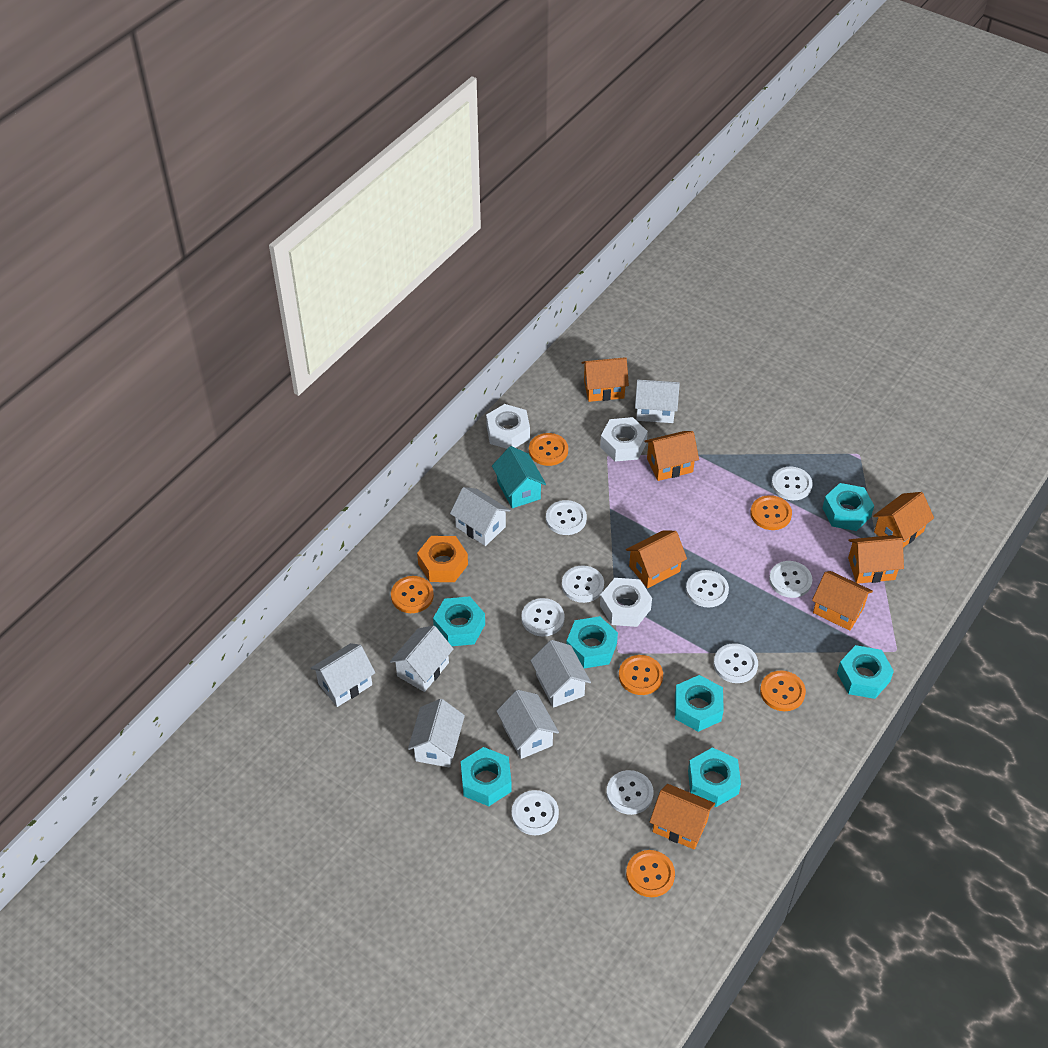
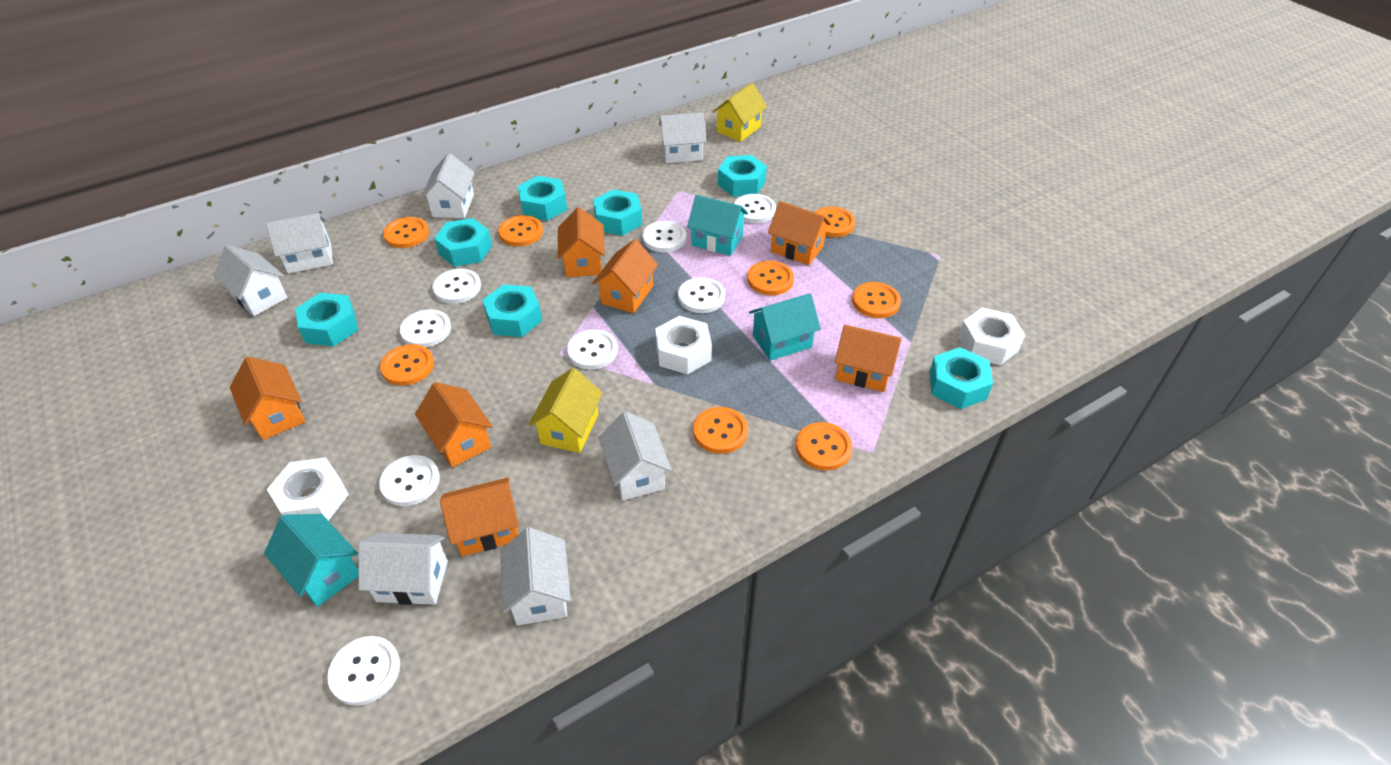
orange button: [391,576,434,613] [529,433,568,466] [619,655,663,695] [626,850,675,897] [750,495,792,530] [760,671,806,711] = 6 -> [380,344,434,386] [383,217,429,248] [498,215,543,246] [693,407,748,454] [747,261,794,295] [796,422,852,470] [815,207,855,237] [852,282,901,318] = 8
orange nut: [417,536,468,582] = 1 -> none = 0
turquoise house: [492,446,546,508] = 1 -> [264,514,358,607] [687,195,748,256] [749,293,821,361] = 3
white button: [511,790,559,835] [521,598,565,637] [546,500,587,535] [562,565,604,603] [606,770,654,815] [686,570,729,607] [714,643,758,683] [769,561,812,598] [771,467,813,500] = 9 -> [327,636,400,706] [379,455,440,506] [400,309,451,347] [433,269,481,304] [567,329,618,369] [642,221,686,252] [678,277,725,313] [734,194,776,223] = 8
yellow house: none = 0 -> [529,368,603,453] [712,83,767,142] = 2

